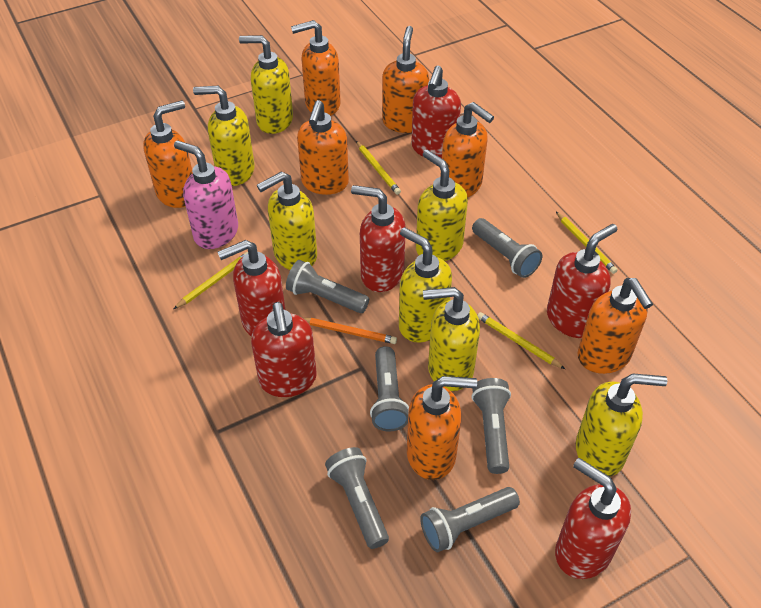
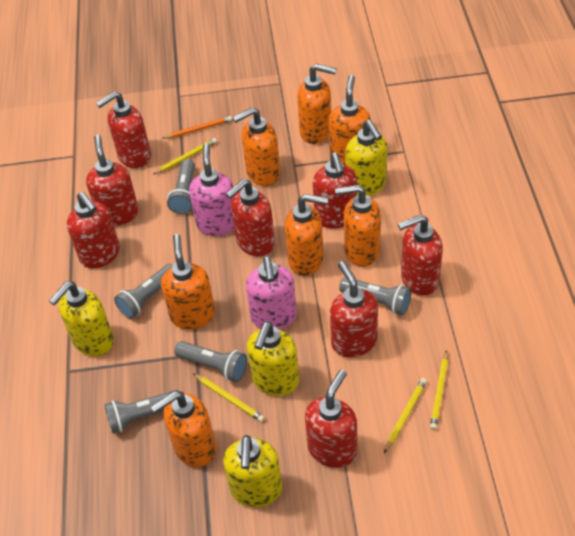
grey flashlight: [286,260,369,313] [325,447,389,549] [370,346,409,431] [420,487,520,552] [472,218,542,278] [472,378,511,474] = 6 -> [104,390,179,433] [114,264,173,319] [167,159,195,214] [174,341,247,382] [339,277,411,315] = 5
pink soap dispenser: [174,140,238,249] = 1 -> [189,143,234,236] [246,256,297,330] = 2
red soap dispenser: [218,240,285,336] [251,302,317,397] [351,185,406,292] [411,66,461,158] [547,224,617,338] [555,458,631,579] = 6 -> [67,192,120,268] [86,135,139,226] [96,91,151,168] [226,179,275,256] [305,370,357,468] [313,153,357,229] [330,261,378,357] [398,214,443,296] = 8
yellow soap dispenser: [193,86,255,186] [239,35,293,134] [257,171,317,270] [399,227,452,343] [416,149,468,261] [423,287,480,391] [576,373,667,477] = 7 -> [49,281,114,356] [223,435,283,507] [247,321,300,396] [345,120,387,196] = 4

